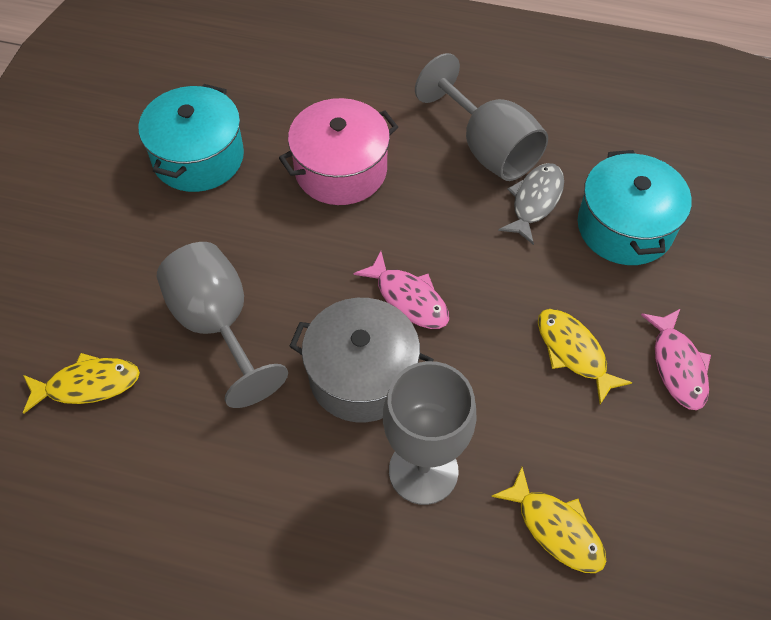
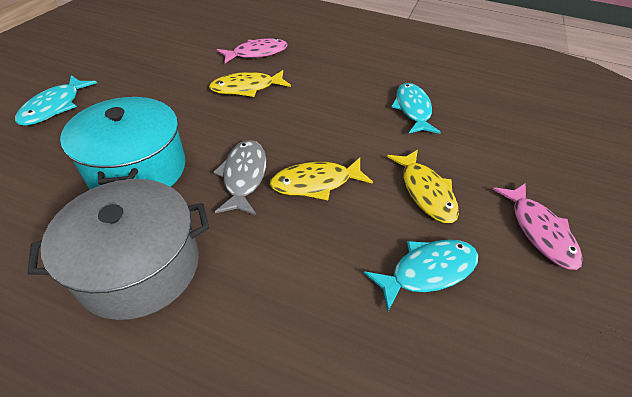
grey goblet: [157,242,288,408] [383,361,477,505] [415,53,548,181] = 3 -> none = 0
pink pot: [279,98,398,205] = 1 -> none = 0
turquoise fish: none = 0 -> [15,75,97,126] [364,239,478,312] [391,83,441,134] = 3
turquoise pot: [138,84,244,192] [578,150,692,265] = 2 -> [60,97,185,189] = 1

